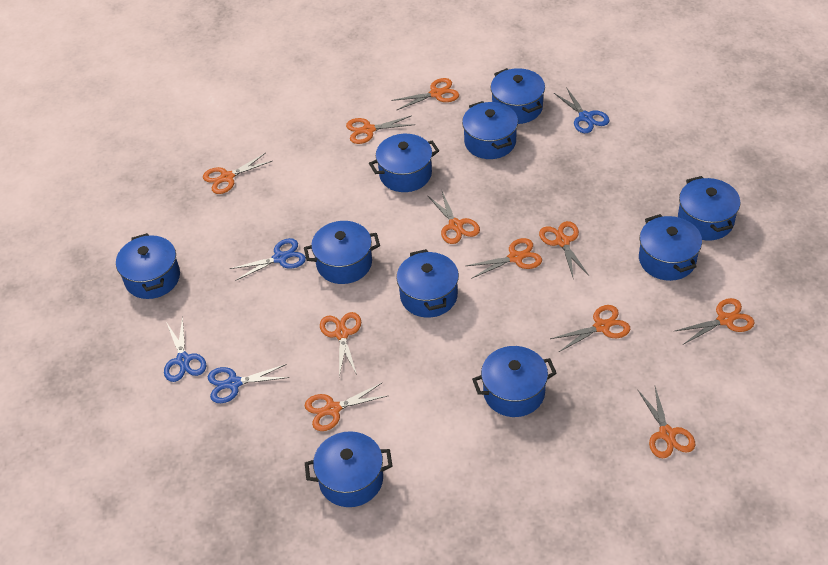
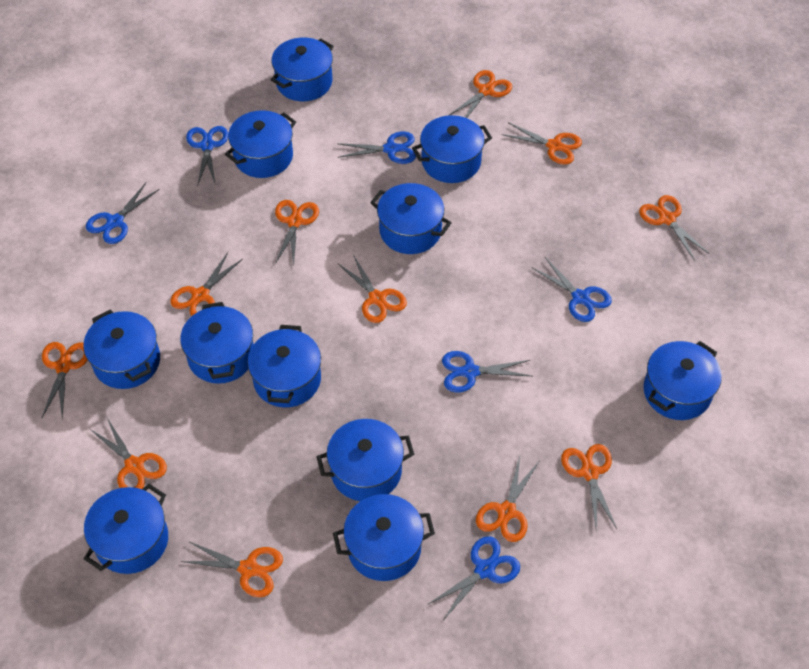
blue pot: [116,233,180,299] [304,221,380,284] [305,431,392,507] [369,134,439,192] [396,249,459,318] [462,101,518,159] [472,346,557,417] [491,68,545,124] [639,214,702,281] [678,176,740,240] = 10 -> [83,310,160,389] [84,484,168,574] [180,302,254,384] [225,110,296,178] [248,325,321,407] [271,38,334,101] [317,419,414,501] [333,494,435,581] [370,183,452,254] [412,115,492,183] [643,341,722,420] = 11
blue scissors: [164,316,207,382] [208,364,289,403] [230,238,306,281] [554,87,609,133] = 4 -> [86,183,159,244] [186,126,228,184] [337,131,416,164] [429,536,520,619] [442,351,531,392] [533,257,612,322] = 6

